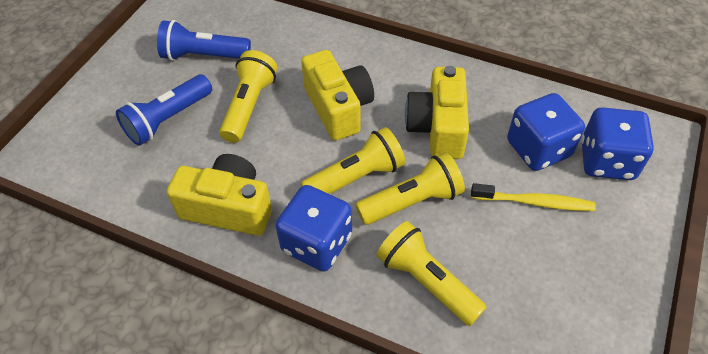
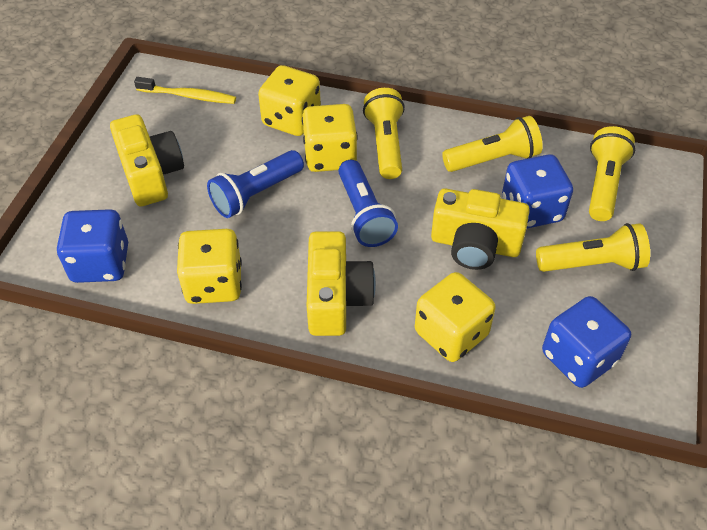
yellow dice: none = 0 -> [177,229,242,304] [258,65,321,136] [302,104,358,172] [415,272,496,362] = 4

